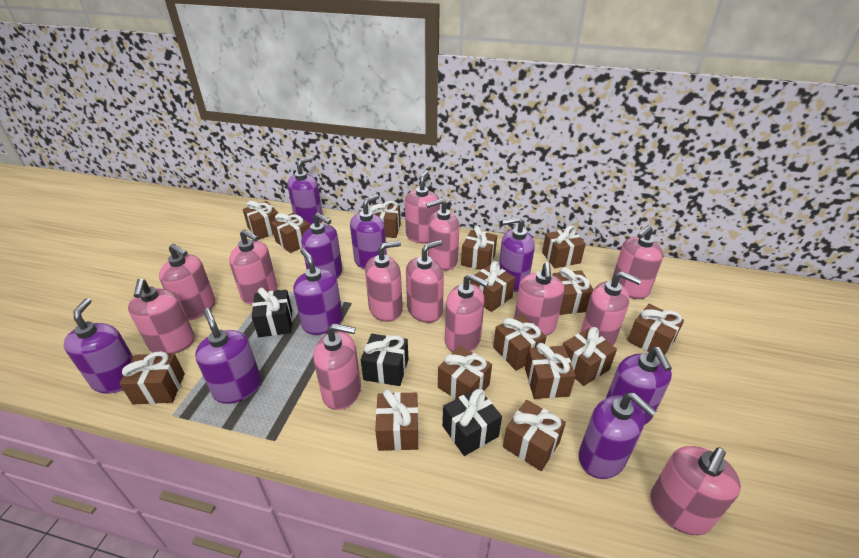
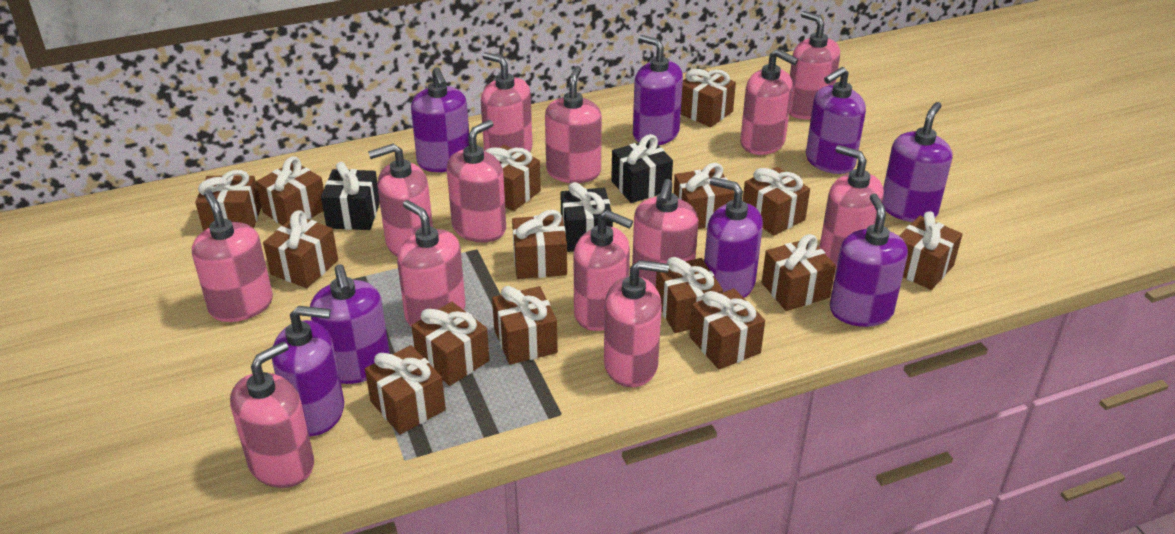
purple soap dispenser: [64,298,133,393] [195,308,261,404] [287,157,323,227] [293,249,343,335] [301,213,342,279] [350,194,387,269] [499,217,535,292] [579,393,657,479] [606,347,672,425] = 9 -> [272,306,344,436] [310,264,390,384] [411,67,469,172] [633,35,683,145] [704,177,763,298] [806,67,866,174] [830,193,908,327] [882,102,952,222] = 8

